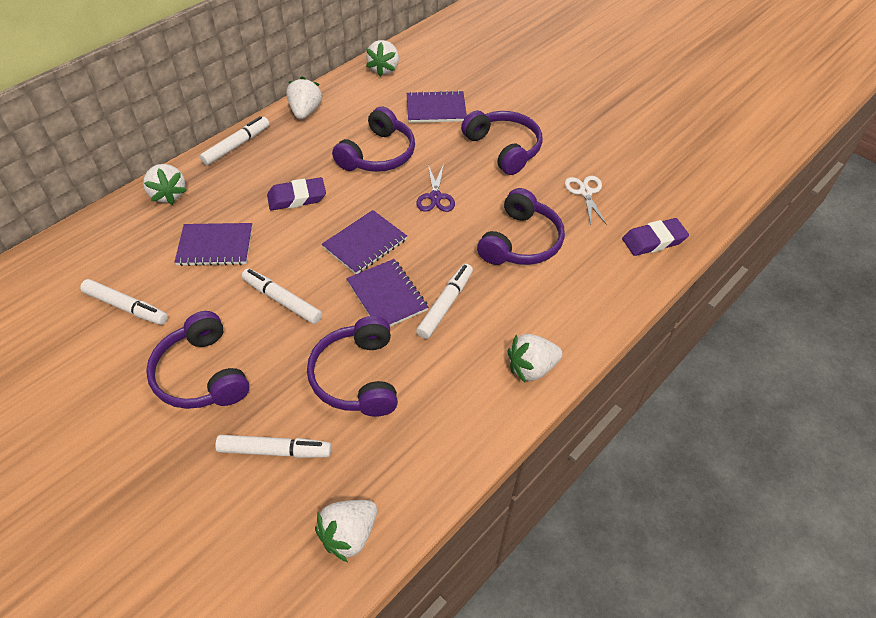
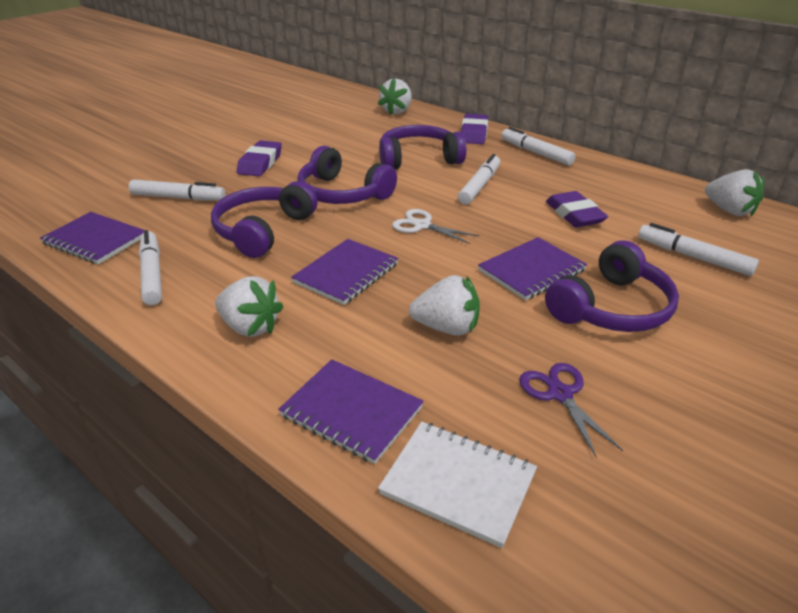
purple eraser: [267,177,326,211] [622,218,689,256] = 2 -> [237,140,282,176] [461,114,488,144] [546,191,608,227] = 3
purple headphones: [146,311,249,409] [307,316,398,417] [332,107,415,172] [461,111,543,175] [477,188,565,265] = 5 -> [211,181,318,258] [297,146,397,204] [379,125,466,170] [545,240,679,332] = 4
white notebook: none = 0 -> [378,422,537,548] = 1
white strawberry: [143,164,187,205] [286,77,322,119] [315,500,377,562] [366,40,399,77] [507,334,563,383] = 5 -> [215,276,283,337] [378,78,412,115] [409,275,480,336] [705,169,765,217] = 4

